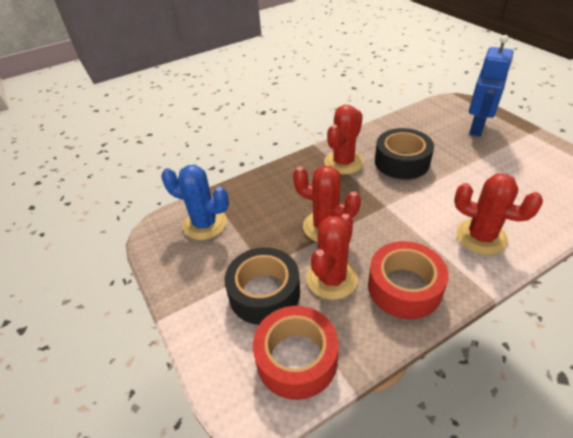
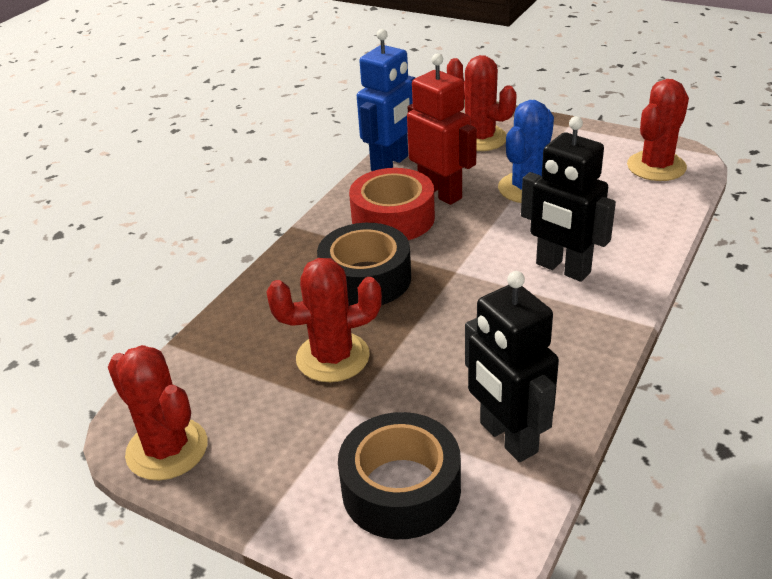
black robot: none = 0 -> [465,271,559,462] [521,116,616,282] = 2
red robot: none = 0 -> [407,53,477,205] = 1
red tape: [253,306,339,400] [368,241,449,319] = 2 -> [349,168,435,240] = 1

